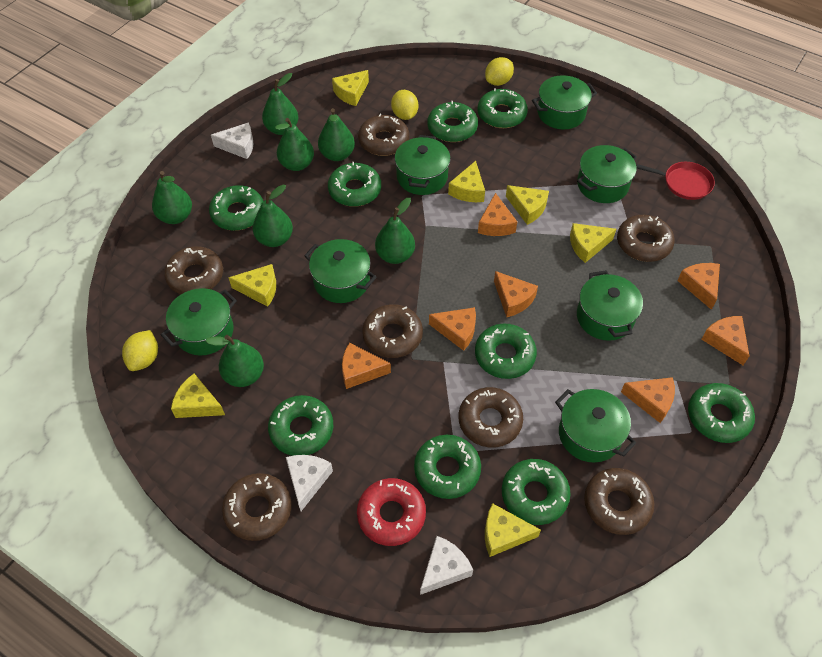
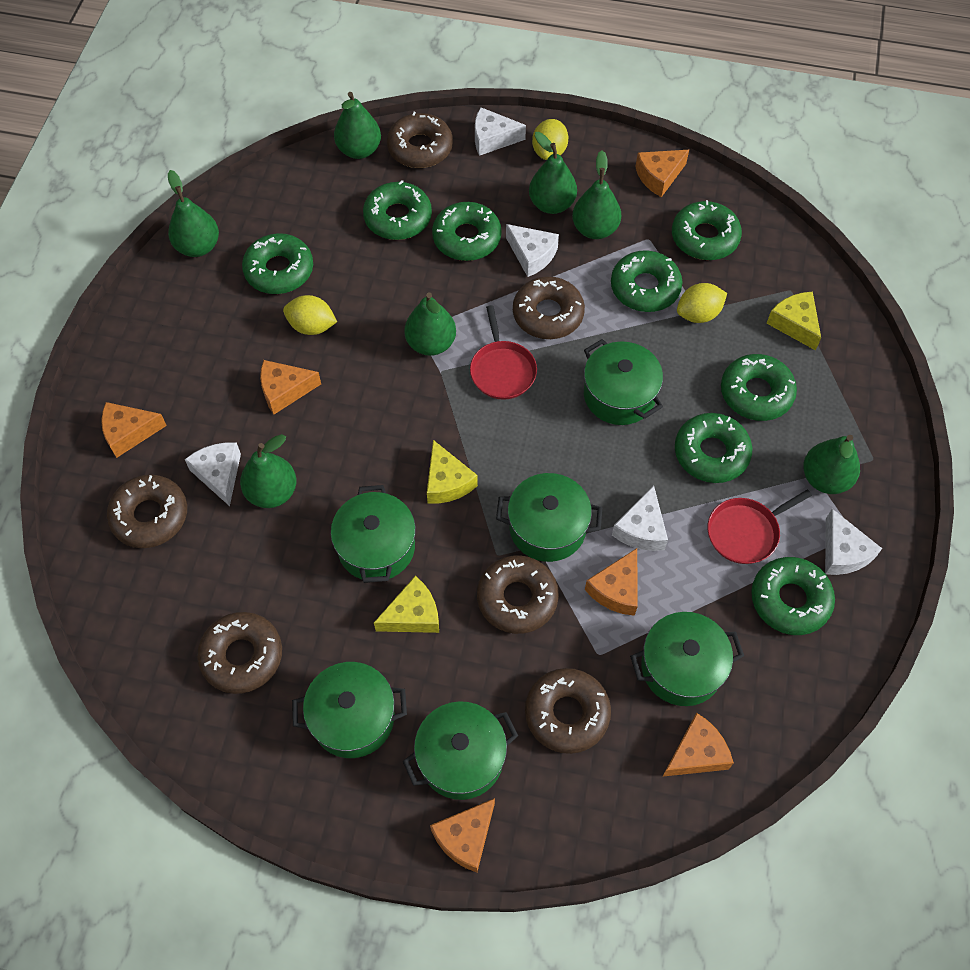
brown donut: [164,246,223,294] [222,473,292,541] [358,114,409,156] [362,304,423,358] [458,387,523,447] [584,468,654,535] [617,215,675,262] = 7 -> [107,474,187,548] [197,612,282,694] [387,112,453,168] [477,555,559,634] [513,276,585,339] [525,668,611,754] = 6
green donut: [209,185,263,231] [268,395,334,456] [328,162,381,207] [414,435,481,499] [428,101,478,142] [475,324,537,379] [477,88,528,128] [502,459,571,525] [688,383,755,443] = 9 -> [242,233,313,294] [363,180,432,240] [432,202,502,261] [611,250,683,312] [672,200,742,260] [675,413,752,483] [721,354,797,421] [751,557,835,635] = 8
green pot: [161,288,237,356] [304,239,377,303] [395,135,451,195] [532,75,597,130] [555,389,636,463] [577,145,637,203] [577,270,643,341] = 7 -> [292,662,407,758] [331,485,416,583] [403,701,518,800] [496,473,602,562] [584,339,663,425] [630,612,744,706] = 6
orange cheese: [342,343,391,389] [429,307,476,351] [478,193,517,236] [494,271,538,317] [621,377,675,423] [677,263,720,310] [701,316,749,365] = 7 -> [101,402,167,458] [260,360,321,414] [430,798,495,872] [585,548,638,616] [635,150,689,197] [662,713,734,777] = 6
red donut: [357,478,426,546] = 1 -> none = 0
red pan: [636,162,715,200] = 1 -> [470,305,537,400] [707,490,812,564] = 2
white cheese: [211,122,254,159] [286,455,333,511] [420,536,473,595] = 3 -> [185,442,241,506] [475,107,526,156] [506,224,559,277] [612,485,668,551] [825,509,882,575] = 5
yellow cheese: [171,374,225,418] [228,264,276,307] [332,70,369,106] [448,161,485,202] [485,503,541,557] [506,185,549,225] [570,223,616,263] = 7 -> [374,576,439,633] [427,440,478,504] [767,292,821,351] = 3

